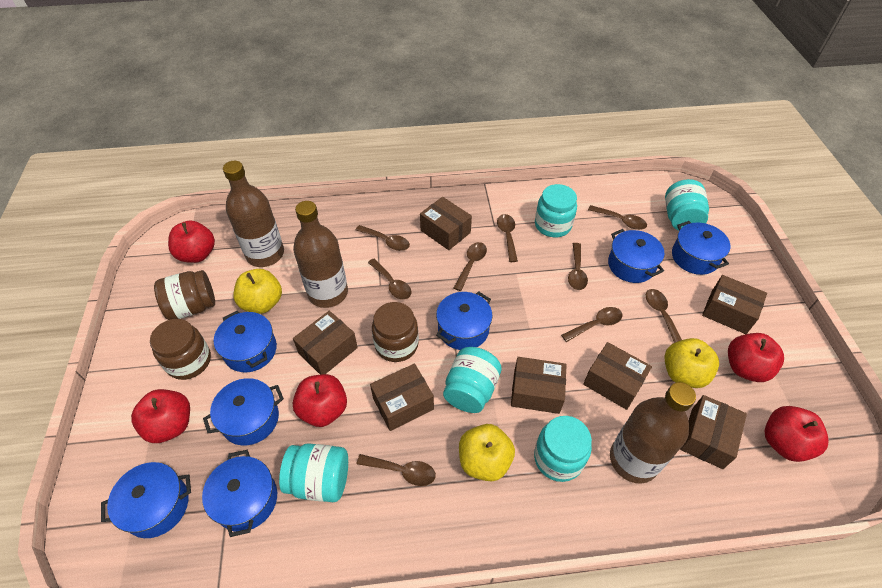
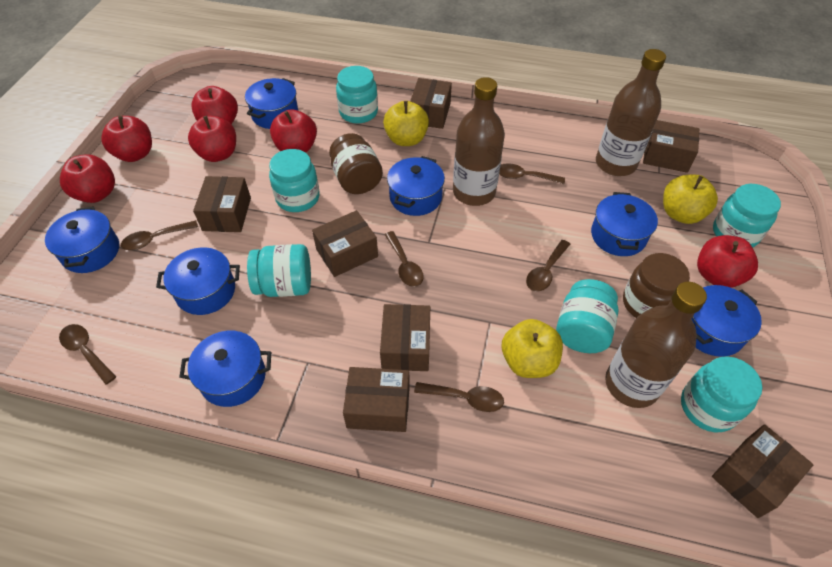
brown jar: [150,319,211,380] [154,270,215,320] [372,302,419,362] = 3 -> [329,133,383,194] [623,253,690,318] = 2
brown spoon: [356,225,410,251] [357,454,436,486] [368,259,411,300] [454,242,487,291] [497,214,518,262] [561,307,623,342] [568,243,588,290] [588,205,647,230] [646,289,682,343] = 9 -> [59,324,116,385] [121,220,198,250] [384,231,424,287] [414,382,504,412] [499,163,565,184] [526,240,570,291] = 6
red apple: [131,389,190,443] [168,220,215,263] [292,374,347,427] [728,333,784,382] [765,406,829,462] = 5 -> [60,154,115,203] [101,116,152,162] [188,116,236,162] [191,86,238,124] [270,109,317,153] [697,235,758,288] = 6
turquoise jar: [279,443,348,502] [443,347,502,413] [534,416,592,482] [535,184,577,237] [665,179,709,231] = 5 -> [247,244,311,297] [269,149,320,212] [336,66,378,124] [556,279,618,353] [681,356,763,432] [713,184,781,248] = 6

